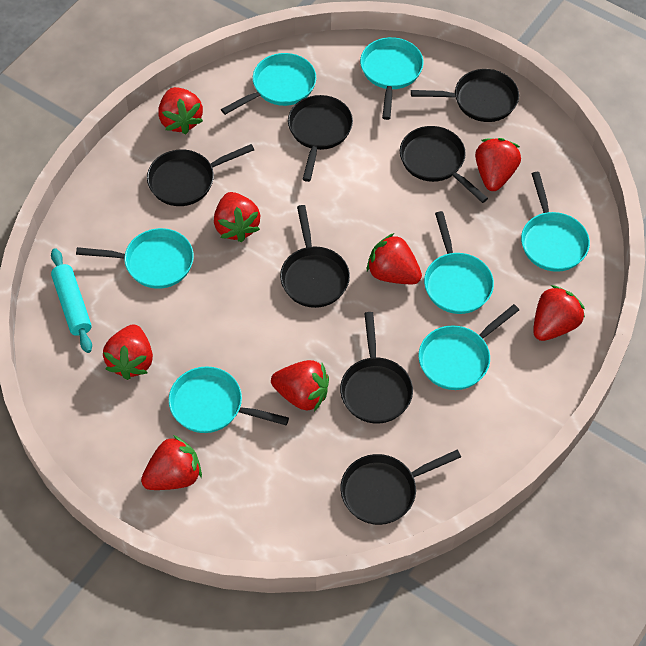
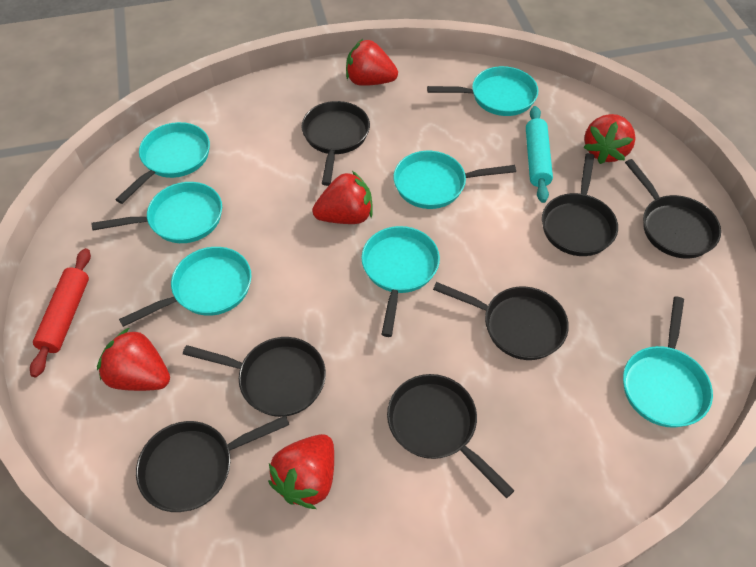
red rolling pin: none = 0 -> [30,248,91,377] = 1
red strawberry: [103,324,153,380] [141,435,202,490] [158,87,203,135] [214,192,260,243] [271,360,329,412] [367,233,422,284] [475,138,521,191] [533,285,585,341] = 8 -> [97,328,170,391] [268,434,334,509] [312,171,373,224] [346,39,398,86] [583,114,636,164] = 5

